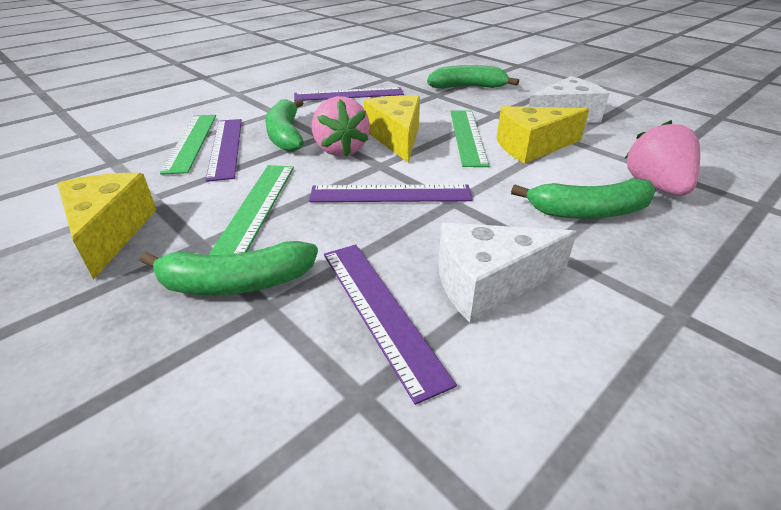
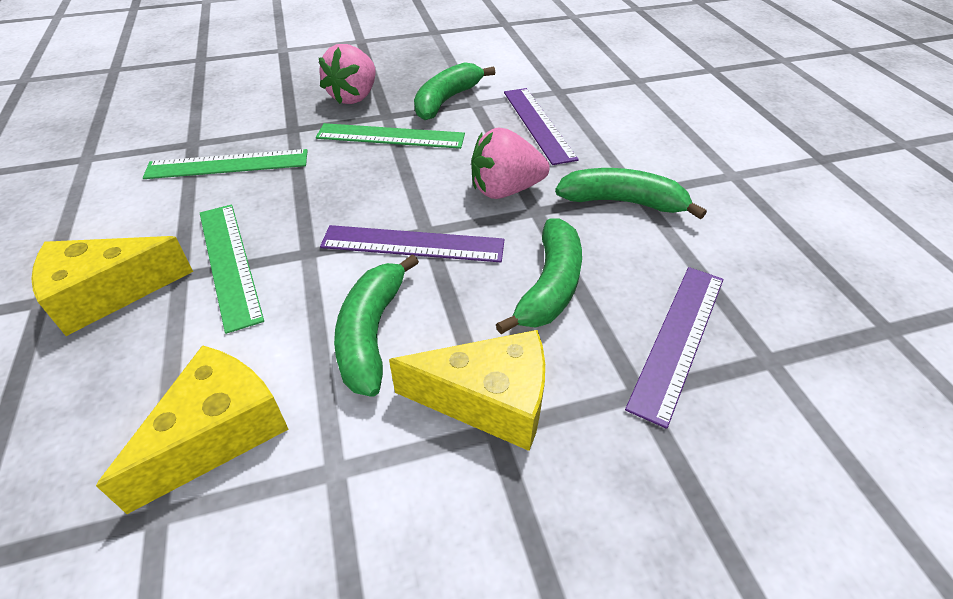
purple ruler: [206,119,242,182] [294,87,404,101] [309,184,473,202] [324,245,457,405] = 4 -> [320,225,505,262] [504,88,579,165] [625,267,723,429] = 3
white cheese: [438,223,577,323] [529,76,609,123] = 2 -> none = 0

